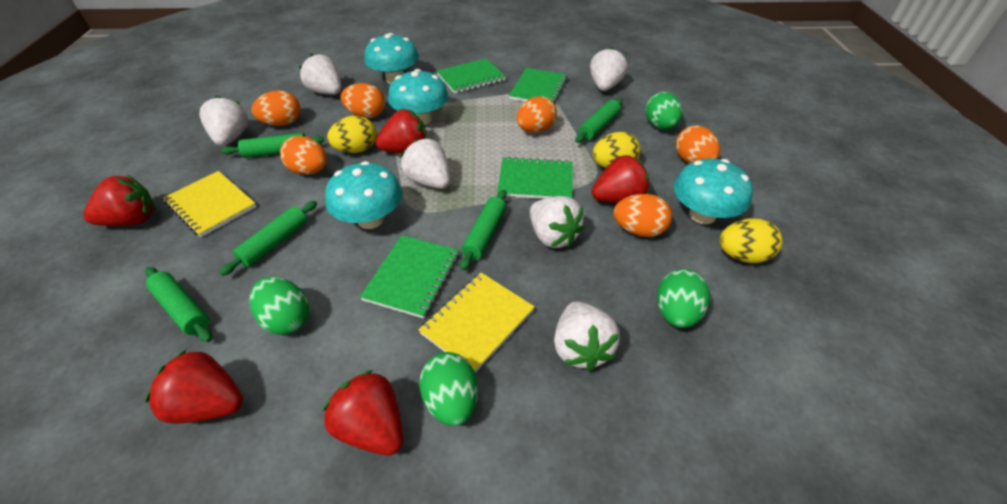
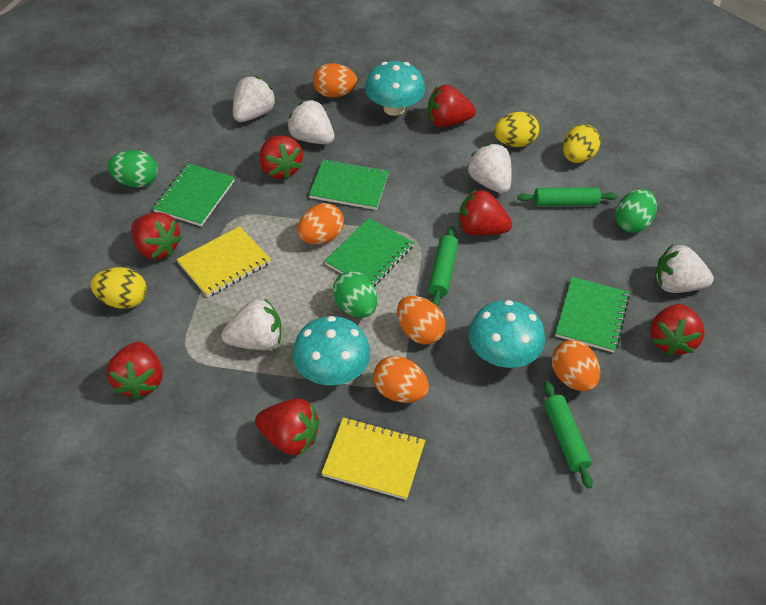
green egg: [249,277,309,335] [419,352,478,426] [645,92,683,130] [657,269,710,328] = 4 -> [107,150,158,188] [333,271,377,318] [615,189,657,233] = 3
green rolling pin: [145,267,212,342] [219,201,317,276] [221,133,324,158] [460,190,506,270] [575,98,623,143] = 5 -> [428,226,458,306] [517,187,617,206] [544,381,593,489] = 3
orange egg: [251,90,301,126] [280,136,327,175] [341,83,385,118] [517,96,557,133] [614,194,672,237] [676,125,720,164] = 6 -> [297,203,344,244] [313,63,357,98] [373,356,429,403] [397,296,446,344] [552,340,600,391] = 5
red strawberry: [83,175,156,226] [146,350,243,424] [322,370,404,455] [375,109,426,153] [592,155,650,203] = 5 -> [107,342,163,399] [131,212,182,260] [255,398,320,455] [259,135,303,180] [427,85,476,127] [459,189,512,236] [650,304,705,356] = 7
turquoise mushroom: [325,161,402,229] [364,33,419,84] [388,69,448,125] [674,159,753,224] = 4 -> [292,316,370,385] [365,61,425,116] [468,300,545,368] = 3
white strawberry: [200,96,248,146] [299,54,341,95] [401,139,450,189] [530,196,584,248] [554,301,620,371] [590,47,628,91] = 6 -> [221,298,281,350] [233,76,276,122] [287,100,335,144] [467,144,512,193] [655,244,714,293] = 5

